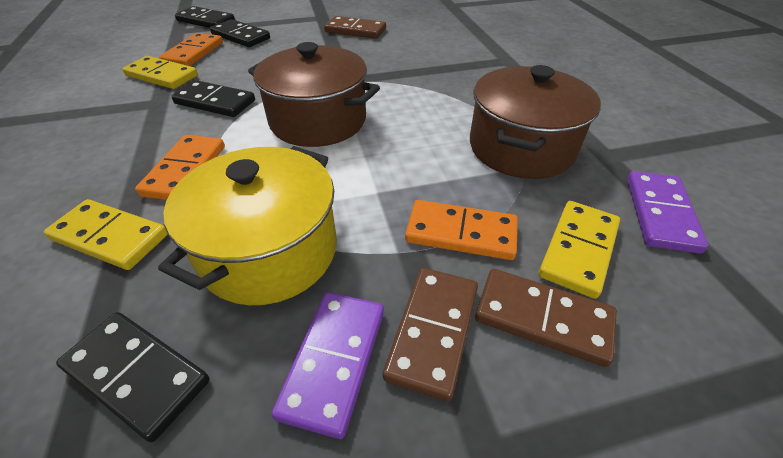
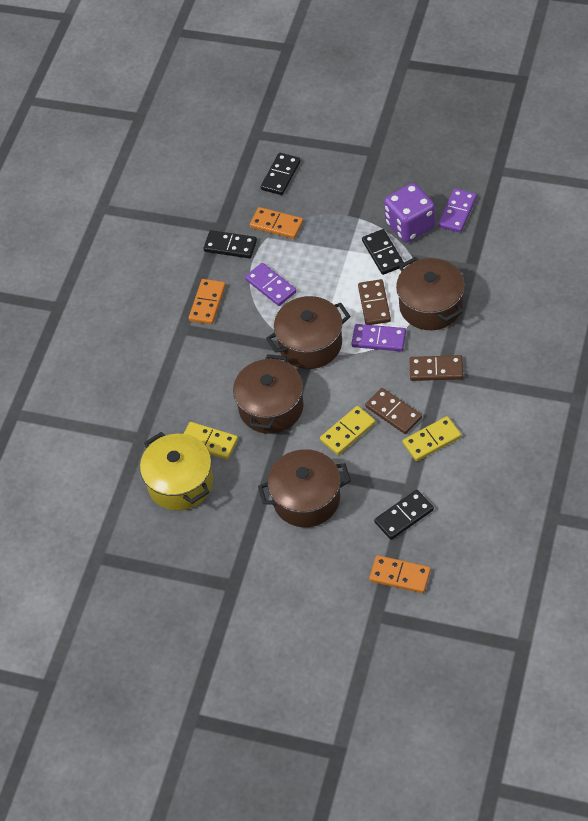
brown pot: [248,42,380,147] [470,65,601,179] = 2 -> [233,354,304,434] [258,449,351,527] [266,296,351,369] [396,257,465,330] = 4
purple dice: none = 0 -> [384,183,435,242] = 1
purple domino: [272,292,384,439] [627,171,709,254] = 2 -> [245,263,296,306] [351,324,406,351] [438,188,477,233] = 3

